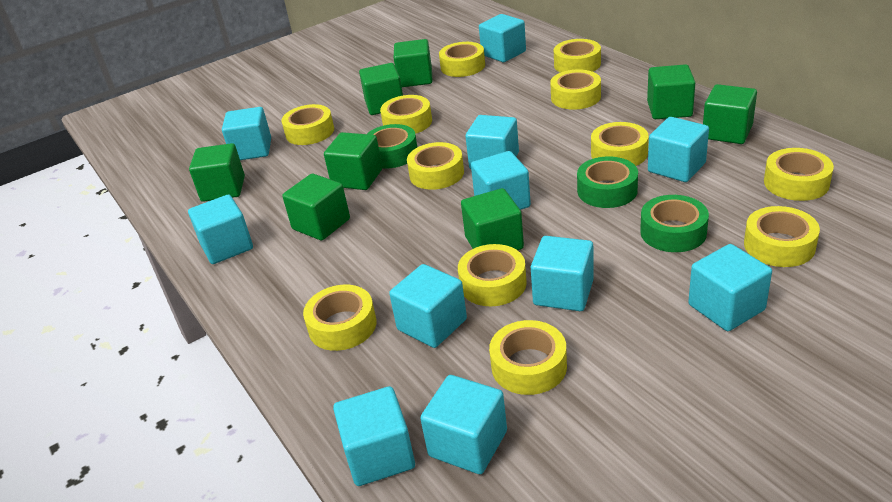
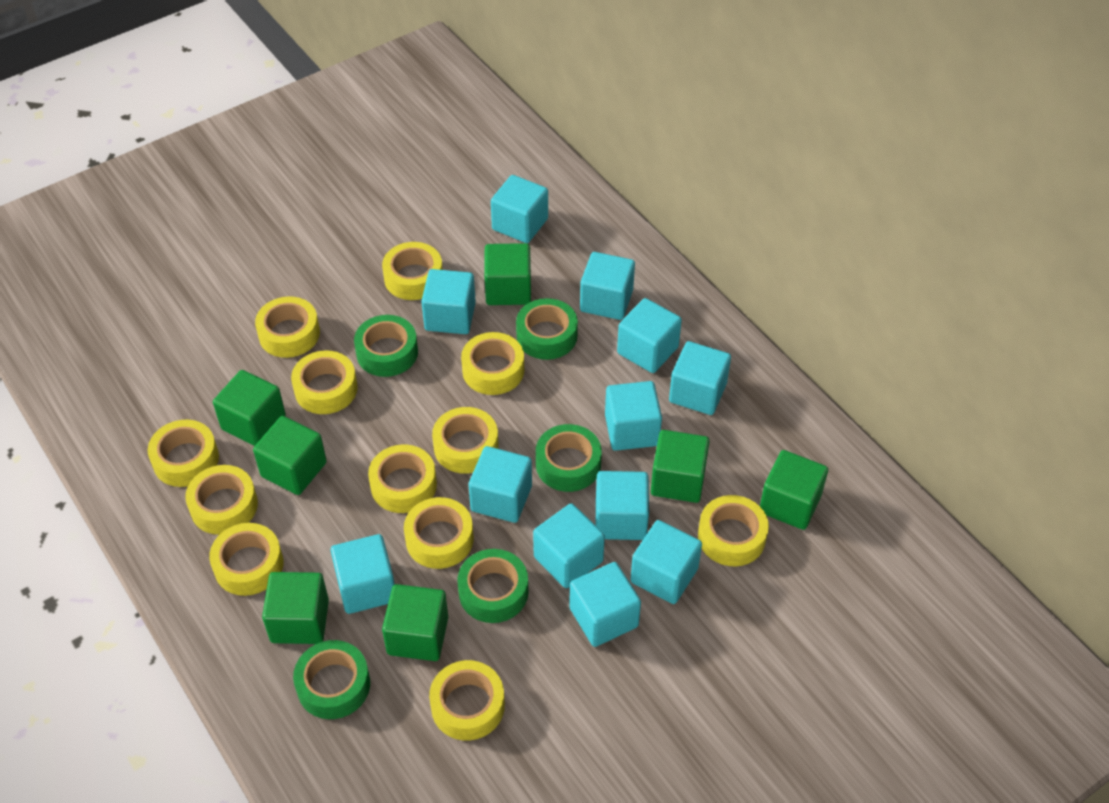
green cube: [189,143,245,202] [282,174,350,241] [324,132,382,190] [359,63,403,115] [394,39,433,87] [461,188,524,250] [647,64,695,119] [703,84,757,144] = 8 -> [213,370,286,446] [253,416,327,495] [262,572,329,644] [382,584,448,661] [484,243,531,305] [651,430,709,503] [760,450,828,530] = 7
green tape: [367,124,417,169] [577,156,638,208] [640,195,709,252] = 3 -> [293,640,370,719] [354,315,418,377] [457,549,528,623] [516,298,578,360] [536,424,602,492] = 5
turquoise cube: [188,195,253,264] [222,107,271,160] [333,386,415,486] [389,264,467,348] [420,375,507,474] [465,115,519,169] [471,151,531,210] [479,14,526,62] [531,236,594,311] [648,117,709,182] [688,244,772,331] = 11 -> [331,534,395,614] [421,269,476,334] [469,446,532,523] [491,175,548,243] [533,503,605,588] [569,562,641,647] [580,252,635,320] [596,471,649,540] [605,381,662,451] [617,298,682,373] [631,520,702,604] [669,341,731,415] = 12

